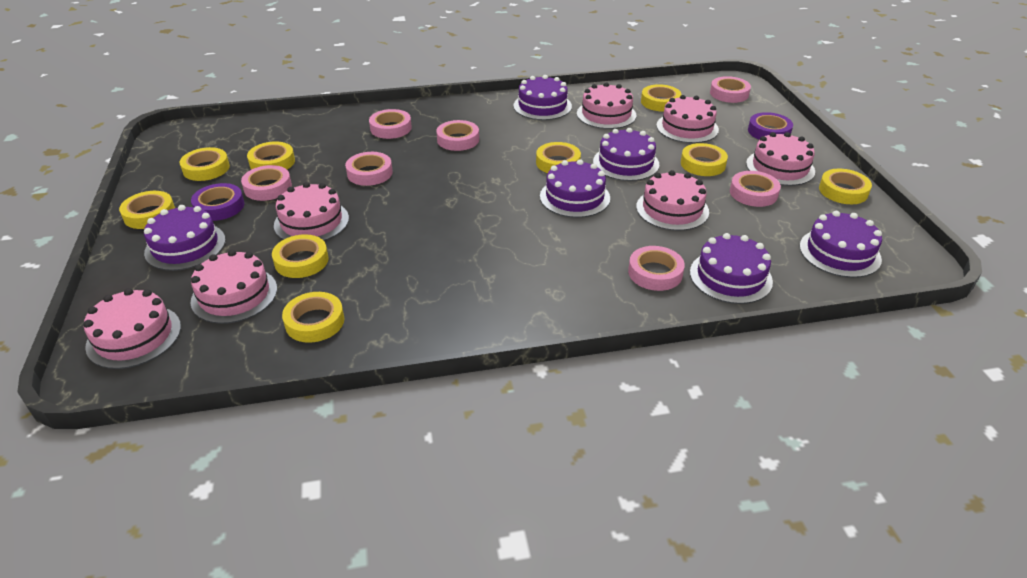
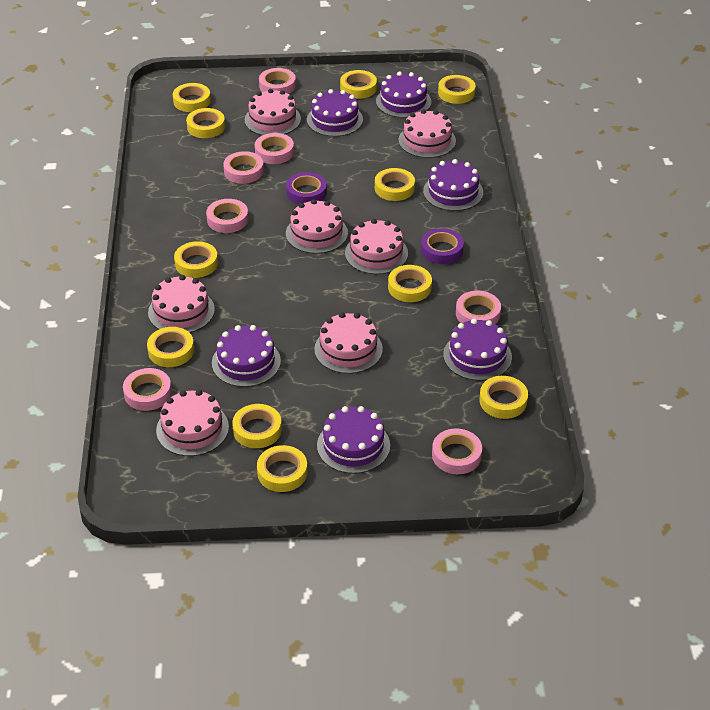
yellow tape: [119,191,175,229] [180,147,230,181] [247,141,295,170] [272,234,329,278] [282,292,344,343] [536,142,581,173] [641,84,682,112] [681,143,728,176] [819,169,872,204] = 9 -> [147,327,194,367] [173,83,211,112] [174,241,218,278] [186,108,225,138] [232,404,282,448] [257,445,307,492] [340,70,377,99] [375,168,415,201] [388,265,432,302] [438,75,476,104] [479,376,528,419] = 11

